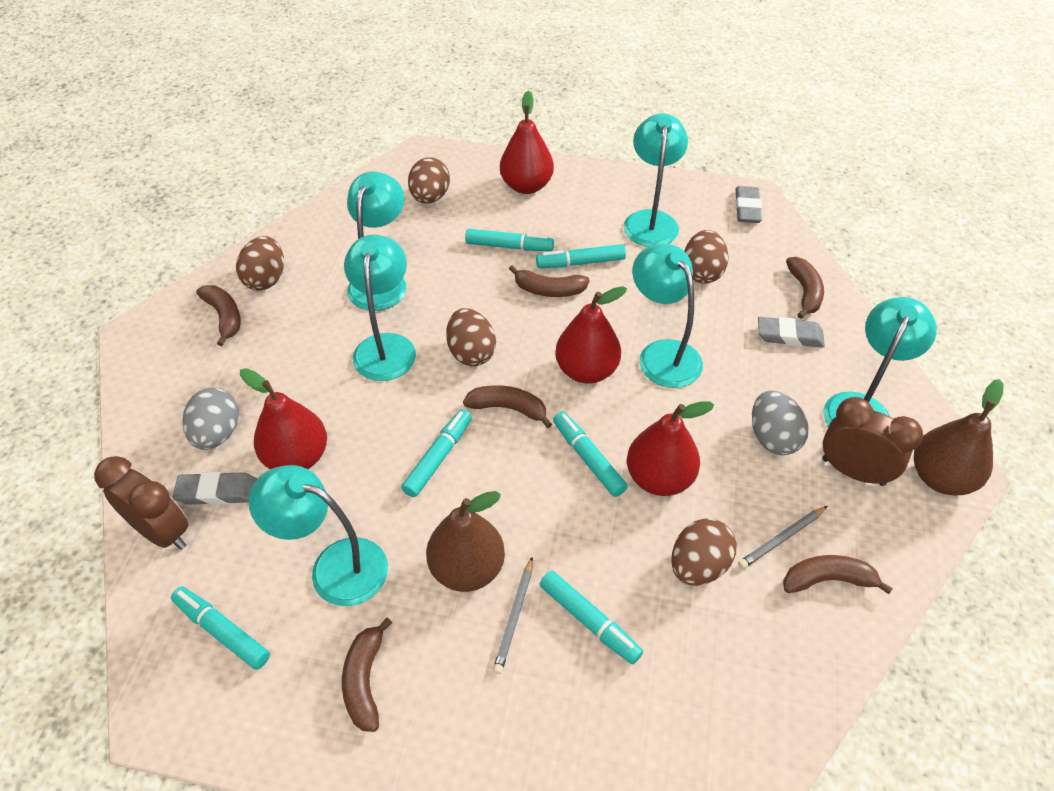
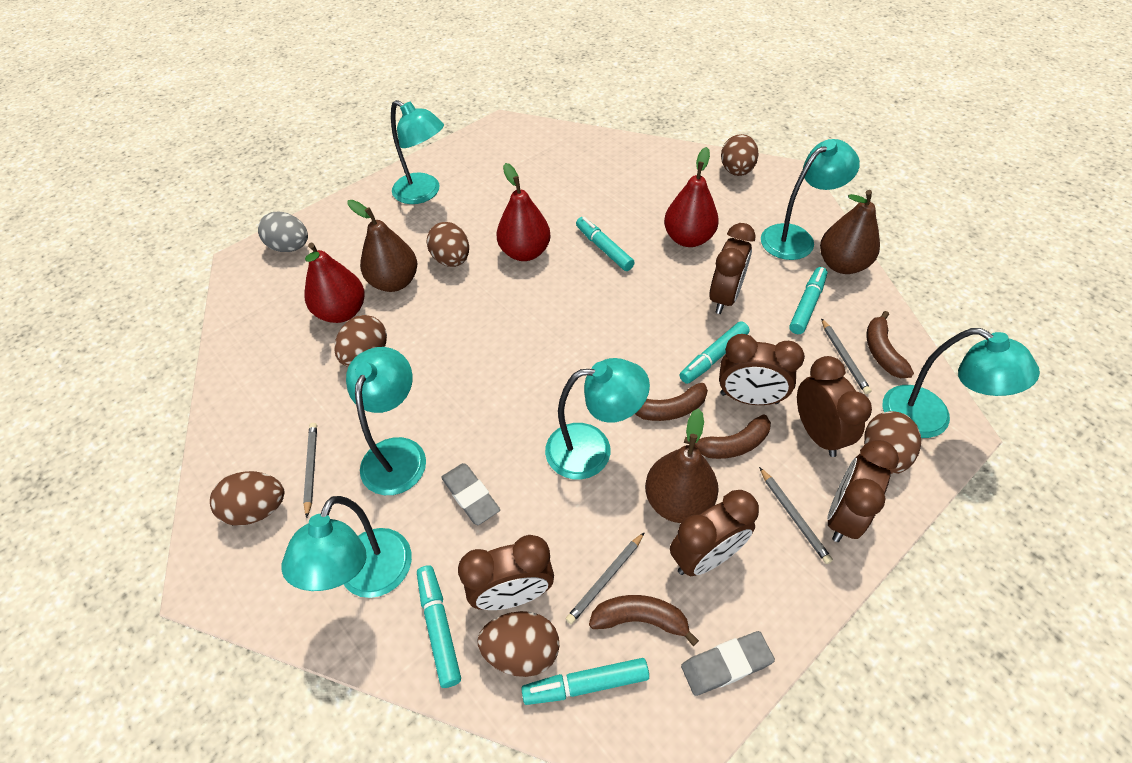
brown banana: [196,285,241,346] [342,617,392,732] [463,385,552,428] [509,265,590,297] [783,555,893,594] [786,257,824,319] = 6 -> [589,595,699,646] [635,383,708,421] [684,414,771,459] [867,311,914,378] = 4
brown clock: [94,456,189,550] [822,397,923,486] = 2 -> [458,535,554,610] [670,490,759,576] [709,223,756,314] [719,334,805,405] [797,356,872,457] [827,440,899,542] = 6
brown egg: [236,236,284,290] [408,157,450,204] [446,308,496,366] [671,518,736,586] [685,230,729,284] = 5 -> [210,471,284,526] [334,315,387,367] [427,222,469,267] [478,611,559,677] [721,134,759,176] [864,411,921,474] = 6
brown pear: [426,491,505,592] [914,379,1004,495] = 2 -> [347,200,417,292] [645,408,719,523] [820,190,880,274] = 3
grey egg: [183,388,239,450] [752,390,809,455] = 2 -> [258,212,308,252] = 1
grey eraser: [173,472,257,505] [735,186,762,223] [758,317,825,348] = 3 -> [441,463,500,525] [681,631,775,696] = 2
grey pencil: [493,557,533,674] [738,506,827,569] = 2 -> [303,423,317,518] [566,532,645,624] [759,467,833,564] [821,318,871,394] = 4
red pear: [240,368,327,469] [500,91,554,194] [555,286,627,383] [627,401,714,496] = 4 -> [304,243,365,323] [496,163,551,261] [664,147,719,247] = 3
turquoise marker: [171,586,270,670] [401,409,472,497] [465,229,554,251] [536,244,626,268] [539,571,643,664] [553,411,628,497] = 6 -> [417,565,461,688] [521,658,649,705] [576,217,635,271] [680,321,750,384] [789,267,827,334] = 5

